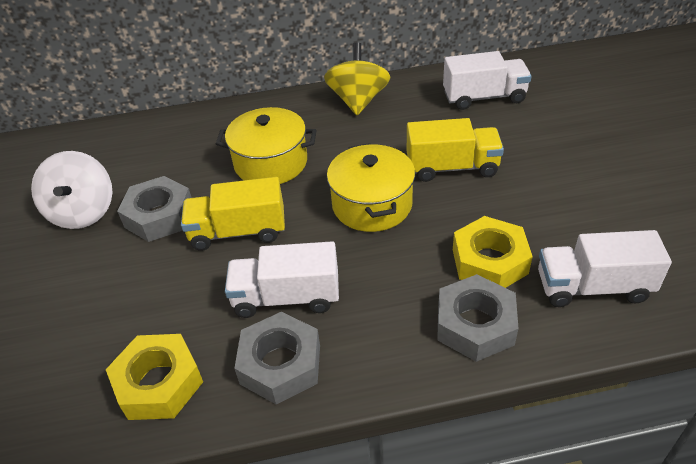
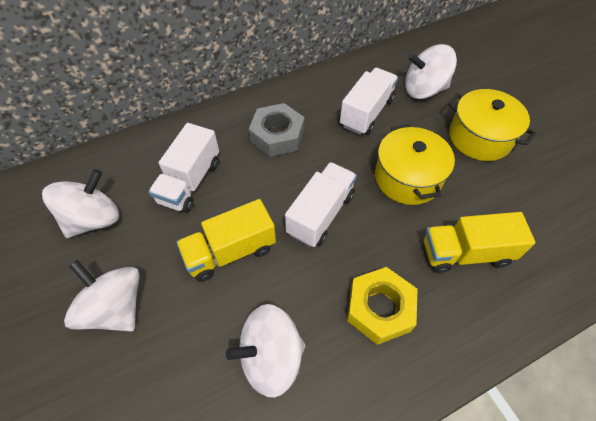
grey nut: [117,176,192,242] [234,312,320,405] [437,274,519,362] = 3 -> [249,103,304,157] = 1
white spinning top: [31,151,112,229] = 1 -> [42,169,119,238] [64,260,140,332] [226,304,306,397] [405,44,457,99] = 4
yellow nut: [106,334,203,420] [453,216,533,288] = 2 -> [347,267,417,345] = 1
yellow spinning top: [324,42,391,115] = 1 -> none = 0

